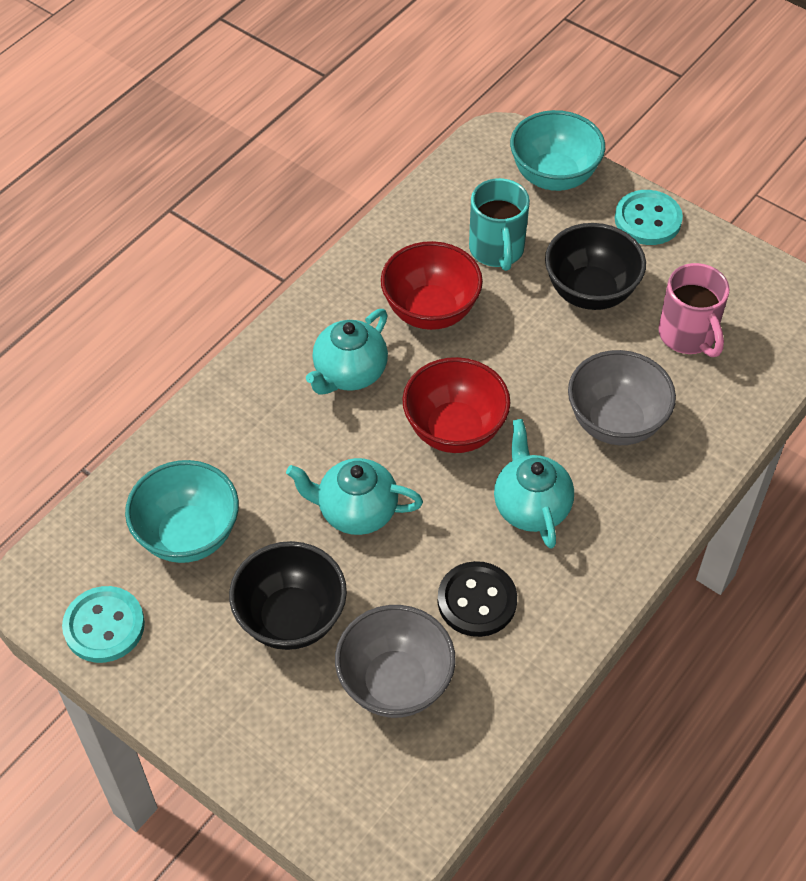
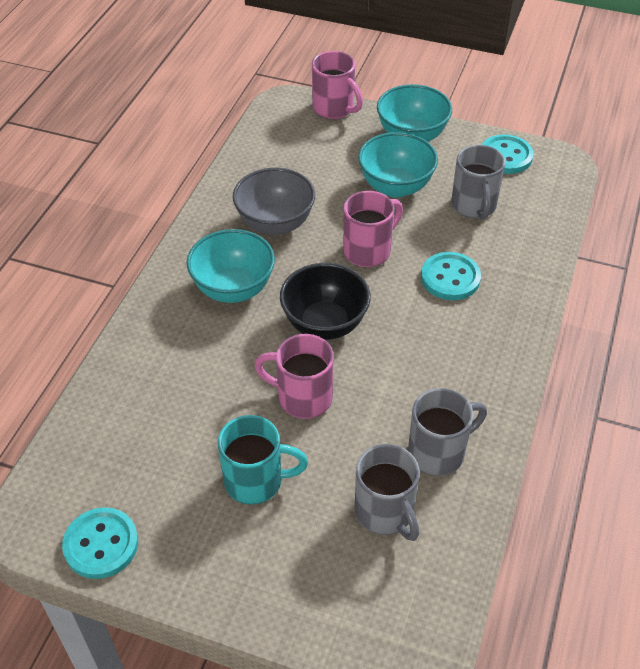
black bowl: [229,541,347,650] [545,223,646,310] = 2 -> [280,263,371,340] = 1
black button: [438,561,517,637] = 1 -> none = 0
grey bowl: [335,605,456,718] [568,350,676,445] = 2 -> [233,168,315,235] = 1
grey mug: none = 0 -> [355,444,420,541] [408,388,487,476] [451,145,505,220] = 3
pink mug: [658,263,729,357] = 1 -> [254,334,334,419] [312,51,363,119] [343,191,403,267] = 3
red bowl: [381,241,483,330] [402,357,510,453] = 2 -> none = 0
turquoise bowl: [125,460,239,563] [510,110,605,191] = 2 -> [187,229,275,303] [358,132,438,198] [377,84,452,142] = 3
turquoise button: [62,586,145,663] [615,190,683,245] = 2 -> [62,507,138,579] [421,252,481,300] [482,134,534,174] = 3
turquoise teapot: [286,458,423,535] [306,309,388,395] [494,419,574,549] = 3 -> none = 0

